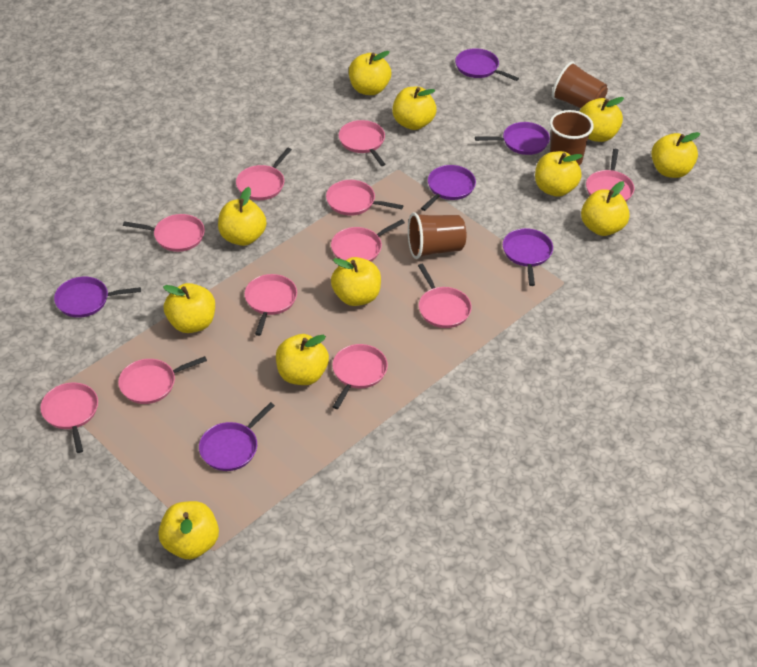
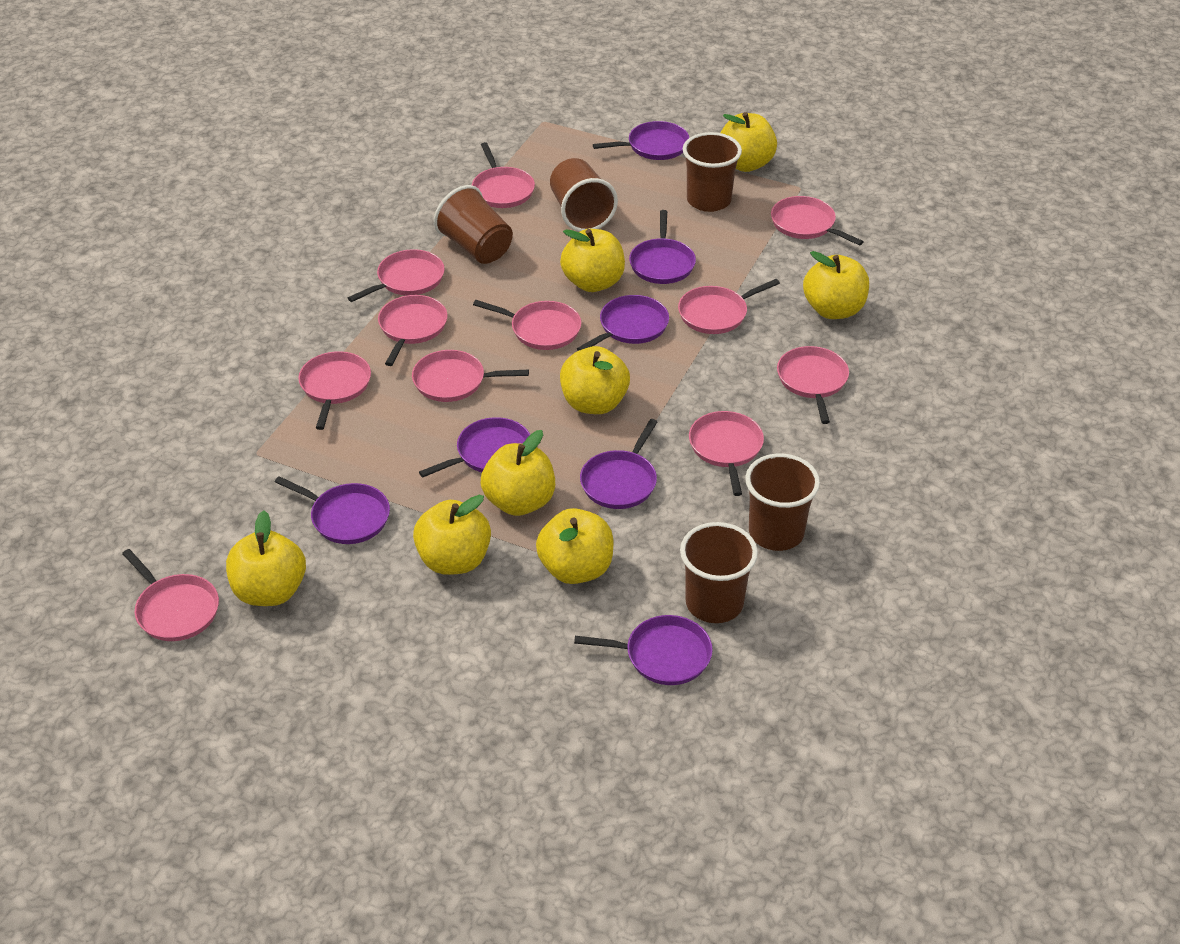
brown cup: [408,212,466,259] [550,110,594,165] [552,61,608,109] = 3 -> [434,185,513,264] [550,158,618,232] [680,522,758,623] [683,132,742,212] [745,454,820,551] = 5
purple pan: [54,277,141,318] [199,402,275,471] [421,165,476,211] [455,48,519,81] [475,122,550,155] [503,228,553,286] = 6 -> [275,476,390,544] [419,417,530,477] [574,615,713,685] [577,295,669,351] [580,419,657,509] [593,121,689,160] [629,210,696,284] = 7
yellow apple: [158,501,219,559] [163,283,215,333] [218,187,266,246] [276,334,329,385] [331,257,381,306] [349,51,391,95] [392,87,437,130] [535,151,583,197] [579,97,624,142] [581,181,630,236] [651,132,700,178] = 11 -> [226,511,306,606] [413,495,491,575] [481,430,555,516] [536,508,613,584] [560,229,625,292] [560,346,630,414] [721,112,777,172] [803,251,869,319] = 8

